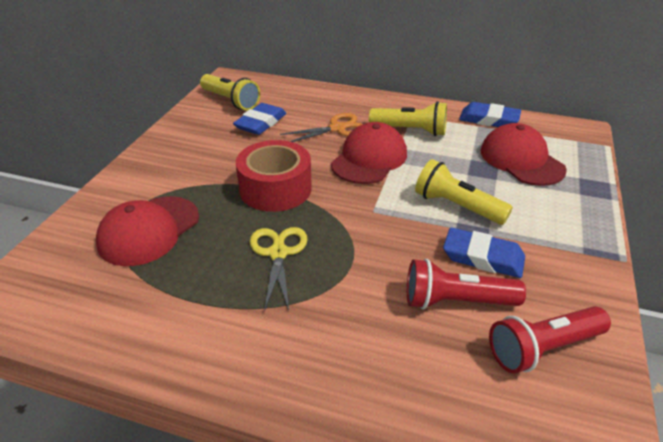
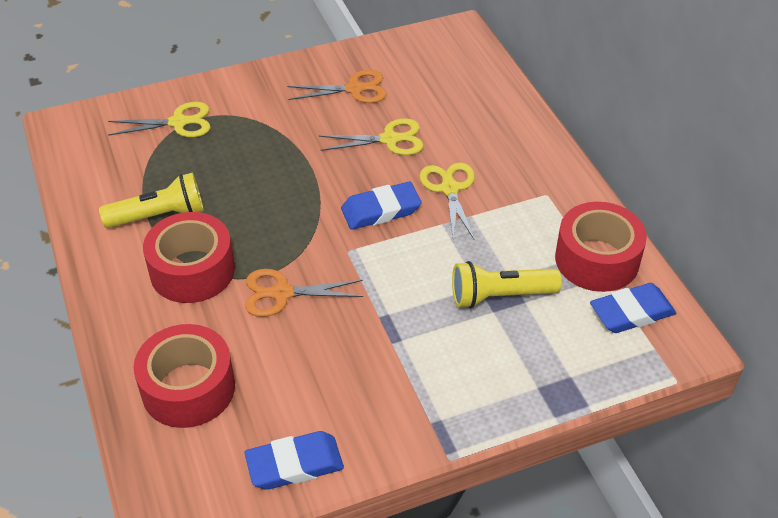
orange scissors: [280,113,363,142] = 1 -> [245,269,363,317] [287,70,387,103] = 2
red cap: [96,196,199,266] [331,122,407,184] [481,123,567,186] = 3 -> none = 0
red flashlight: [407,259,526,309] [489,306,611,374] = 2 -> none = 0
red tape: [236,140,312,212] = 1 -> [134,324,235,428] [143,212,235,303] [555,202,647,292] = 3
yellow flashlight: [200,74,260,110] [369,101,447,136] [415,159,513,225] = 3 -> [99,173,204,228] [452,261,562,309] = 2
yellow scissors: [250,227,308,312] = 1 -> [108,102,210,137] [319,118,424,155] [420,162,475,241] = 3

